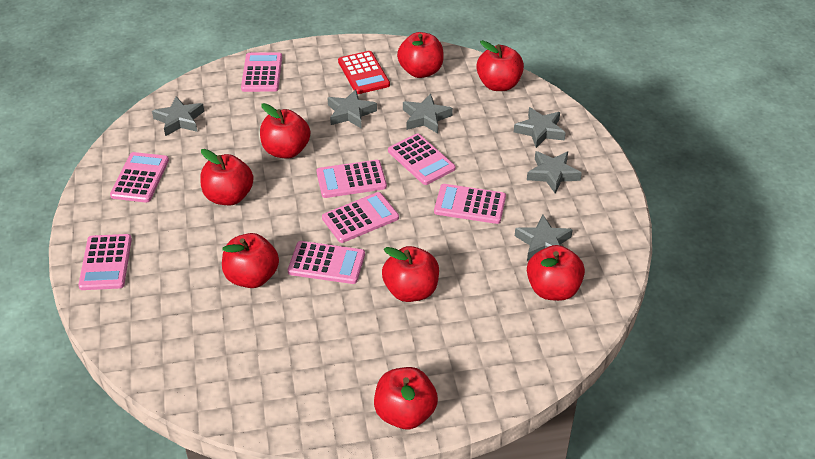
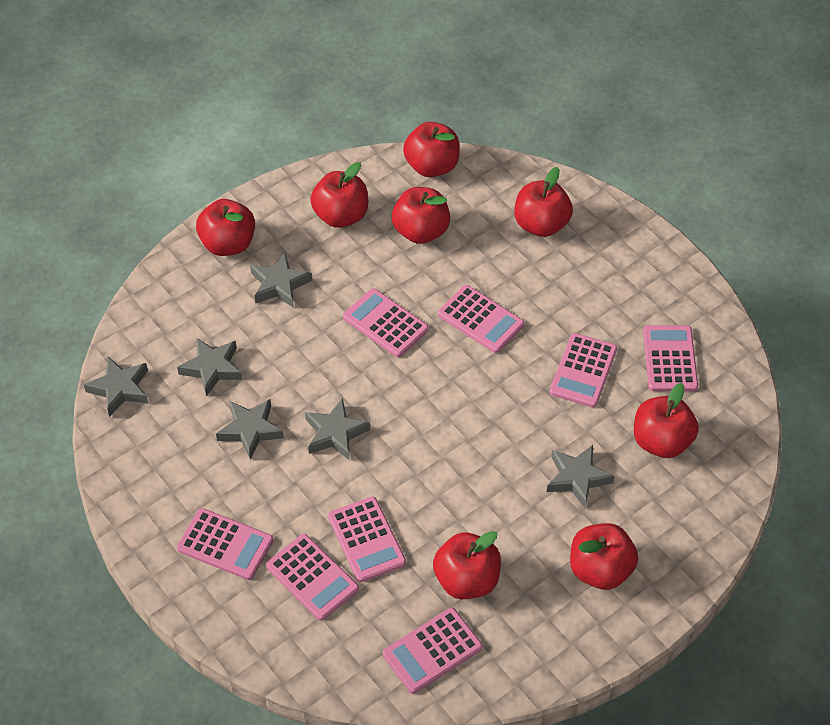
red calculator: [338,51,390,94] = 1 -> none = 0

